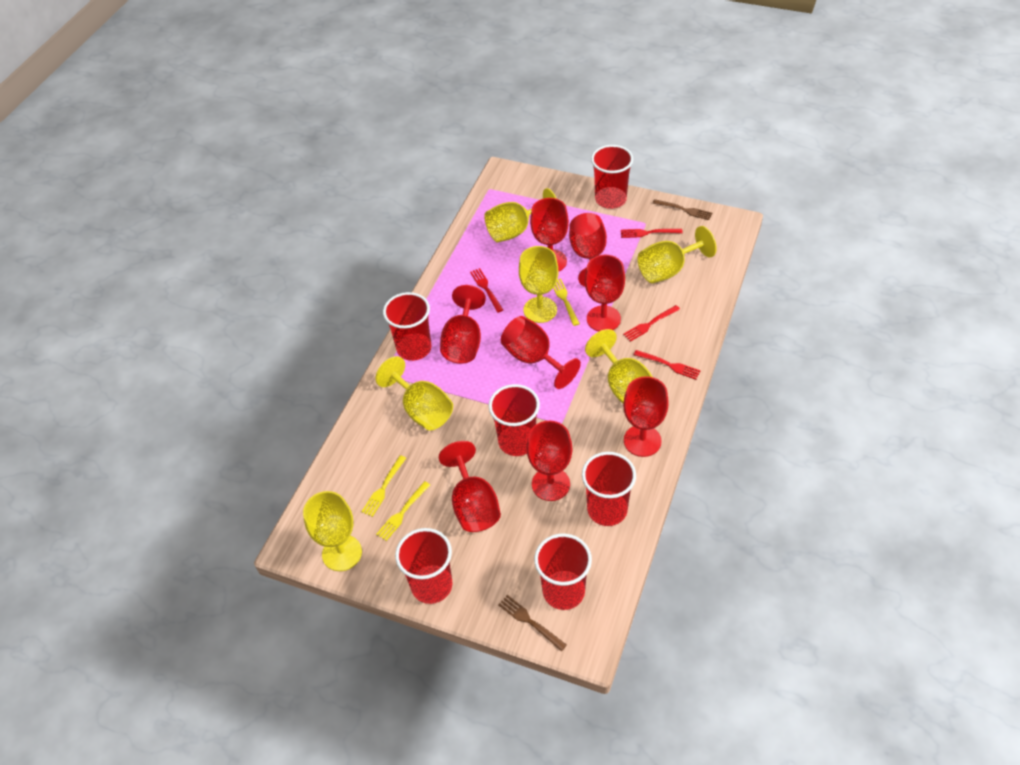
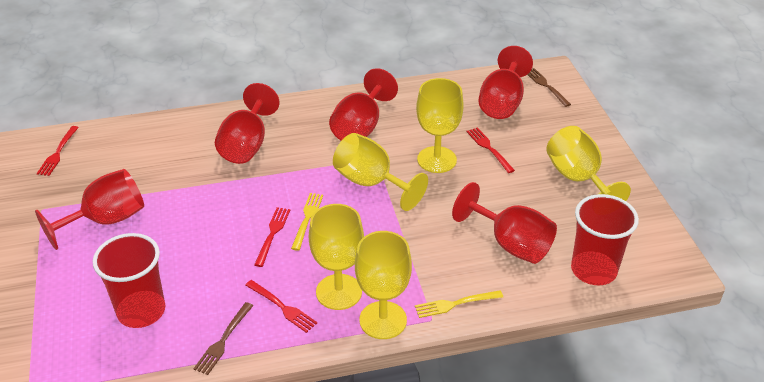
red cup: [383,292,431,361] [395,528,453,604] [488,384,540,456] [534,533,592,610] [582,452,636,526] [591,145,633,209] = 6 -> [93,233,165,328] [571,194,639,285] = 2
red goblet: [439,441,501,532] [440,285,486,364] [501,316,581,389] [527,421,572,501] [530,198,569,272] [569,213,607,287] [585,255,625,331] [623,376,669,457] = 8 -> [35,169,144,250] [215,83,280,164] [329,68,398,141] [452,182,557,264] [478,46,533,119] = 5
yellow fork: [361,455,406,517] [376,481,430,541] [553,279,580,326] = 3 -> [291,193,323,251] [415,290,503,318] = 2
yellow goblet: [303,491,362,571] [376,356,453,430] [484,188,557,242] [519,246,558,323] [585,329,652,403] [637,226,717,283] = 6 -> [309,204,364,310] [333,133,428,211] [355,231,412,339] [416,78,464,173] [546,126,631,201] = 5

